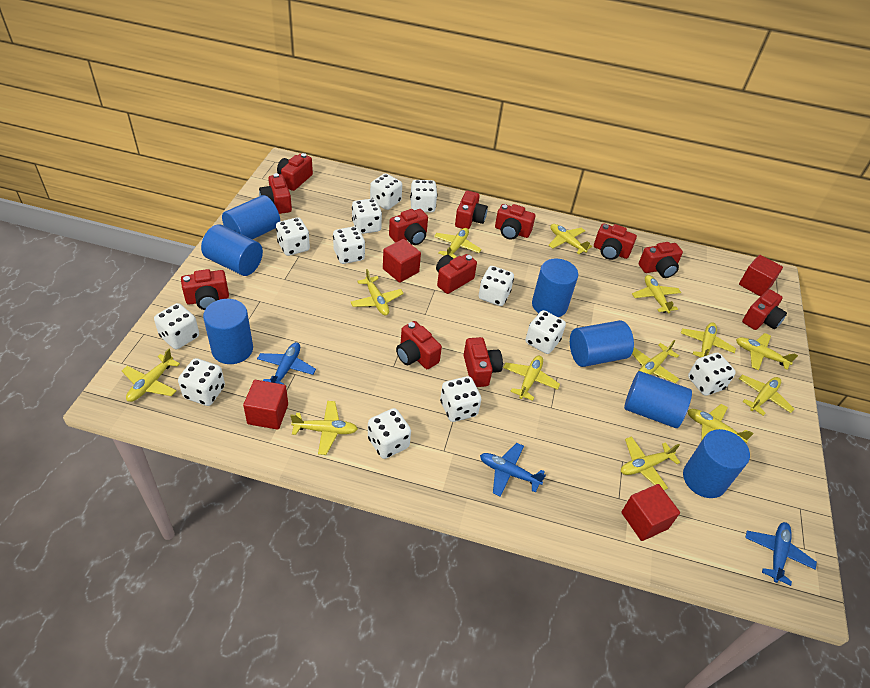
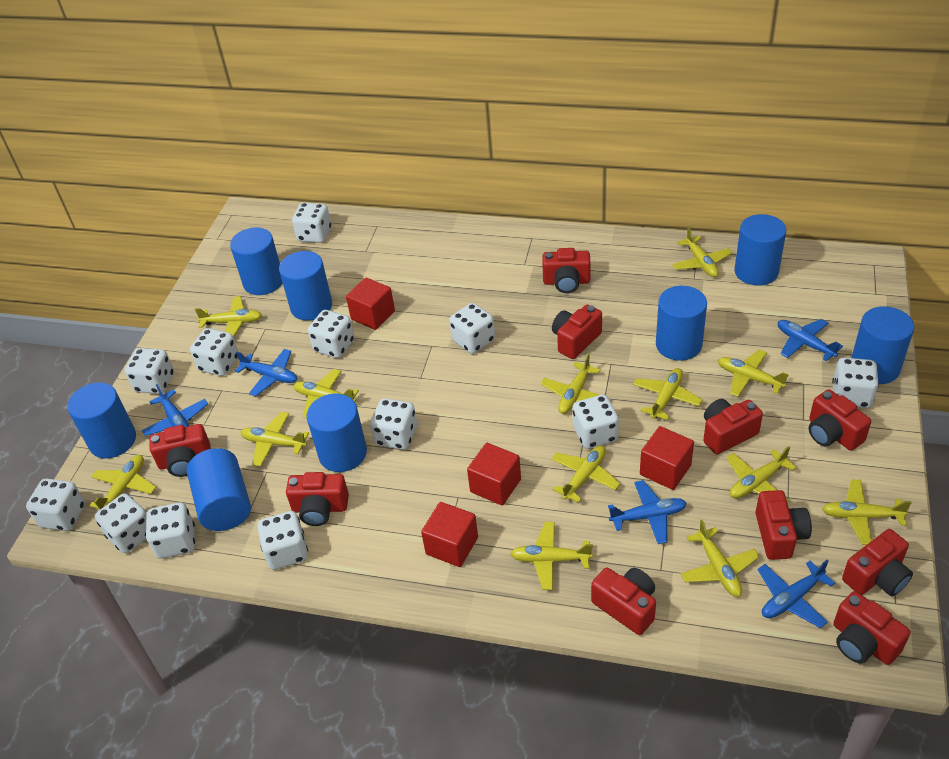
blue cylinder: [201,224,263,276] [203,299,253,364] [222,195,280,239] [532,258,578,317] [570,320,634,367] [624,371,692,428] [683,429,750,498] = 7 -> [67,382,136,459] [187,448,251,531] [230,227,282,295] [279,251,332,321] [307,393,367,472] [656,286,707,361] [734,214,786,286] [851,306,914,384] = 8
blue plane: [257,342,316,387] [480,443,546,497] [745,522,817,586] = 3 -> [142,384,208,436] [235,349,297,396] [608,480,687,544] [757,560,835,628] [778,319,843,361] = 5
red camera: [181,269,229,310] [259,173,292,214] [277,153,313,191] [389,209,428,245] [396,321,442,369] [436,254,477,294] [455,191,488,230] [464,337,503,387] [495,204,535,240] [594,223,637,260] [639,242,683,278] [742,289,787,330] = 12 -> [149,424,211,477] [286,472,349,526] [542,248,591,293] [552,305,602,359] [591,567,656,635] [703,399,763,454] [755,490,812,560] [809,389,871,451] [833,591,911,665] [842,529,913,596] = 10

